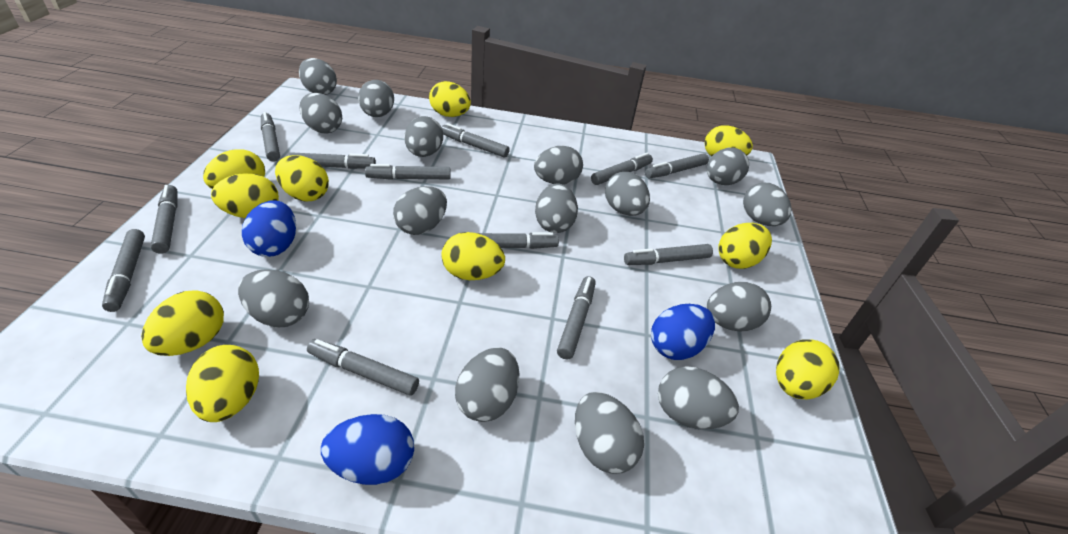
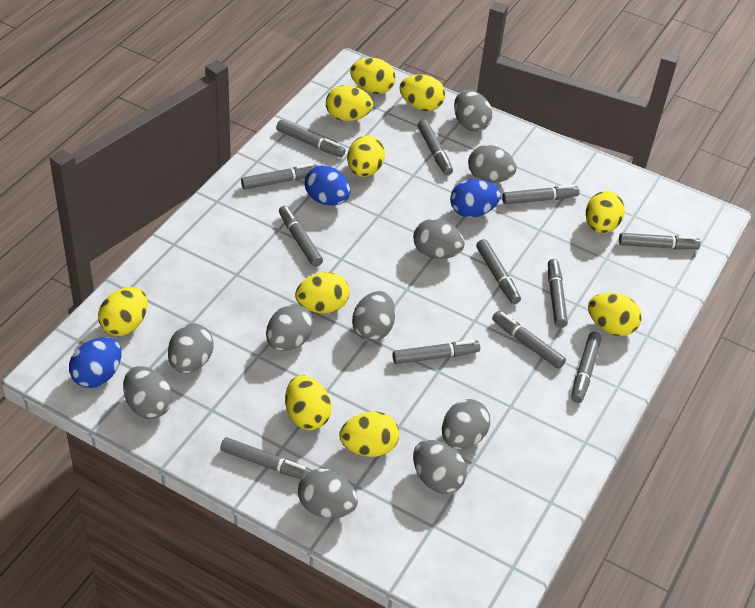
grey egg: [238,270,309,328] [299,58,337,95] [300,93,342,133] [358,80,394,117] [393,186,447,235] [404,116,443,157] [455,347,519,422] [534,146,583,185] [535,184,578,233] [575,392,644,474] [605,172,650,216] [658,366,739,429] [707,148,749,185] [707,282,771,332] [743,183,792,226] = 15 -> [123,366,172,419] [168,323,214,373] [266,304,314,351] [298,468,358,518] [352,291,395,341] [413,219,465,259] [413,440,467,494] [442,399,490,450] [454,90,492,132] [468,145,517,183] = 10

